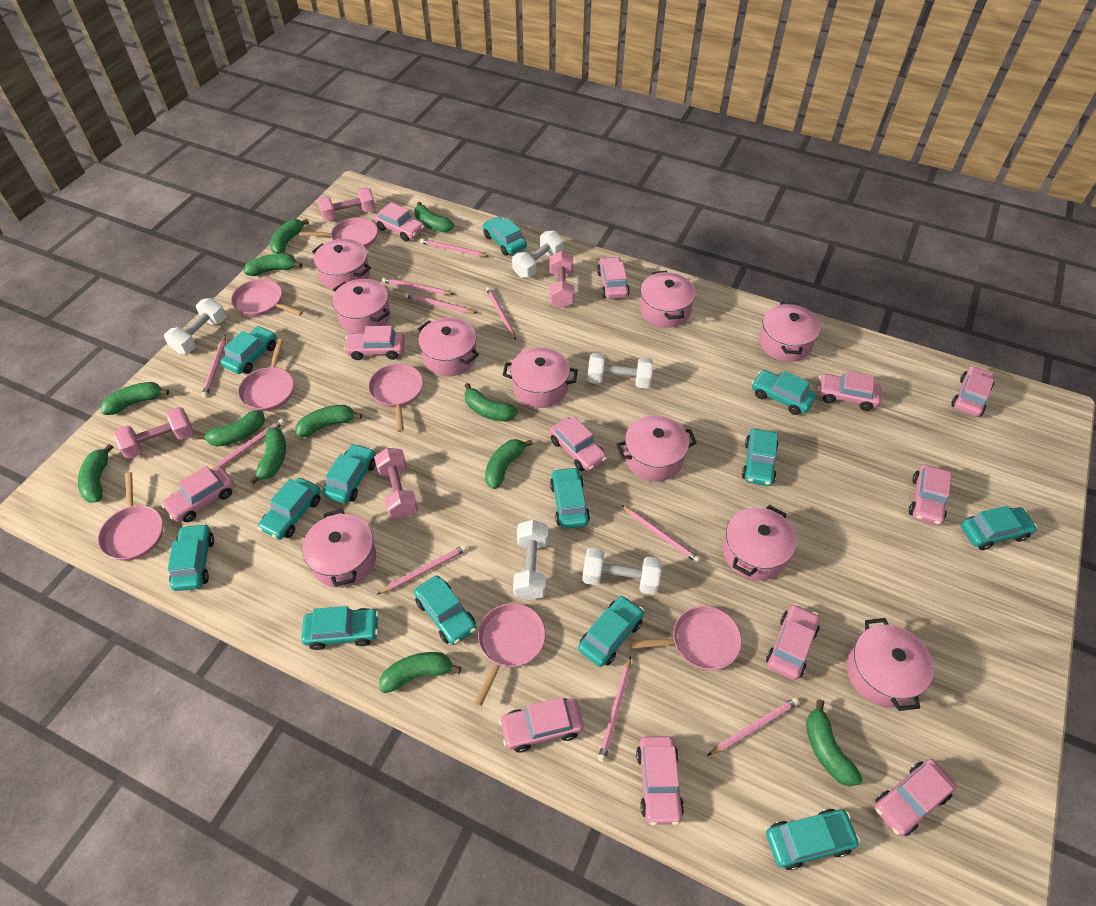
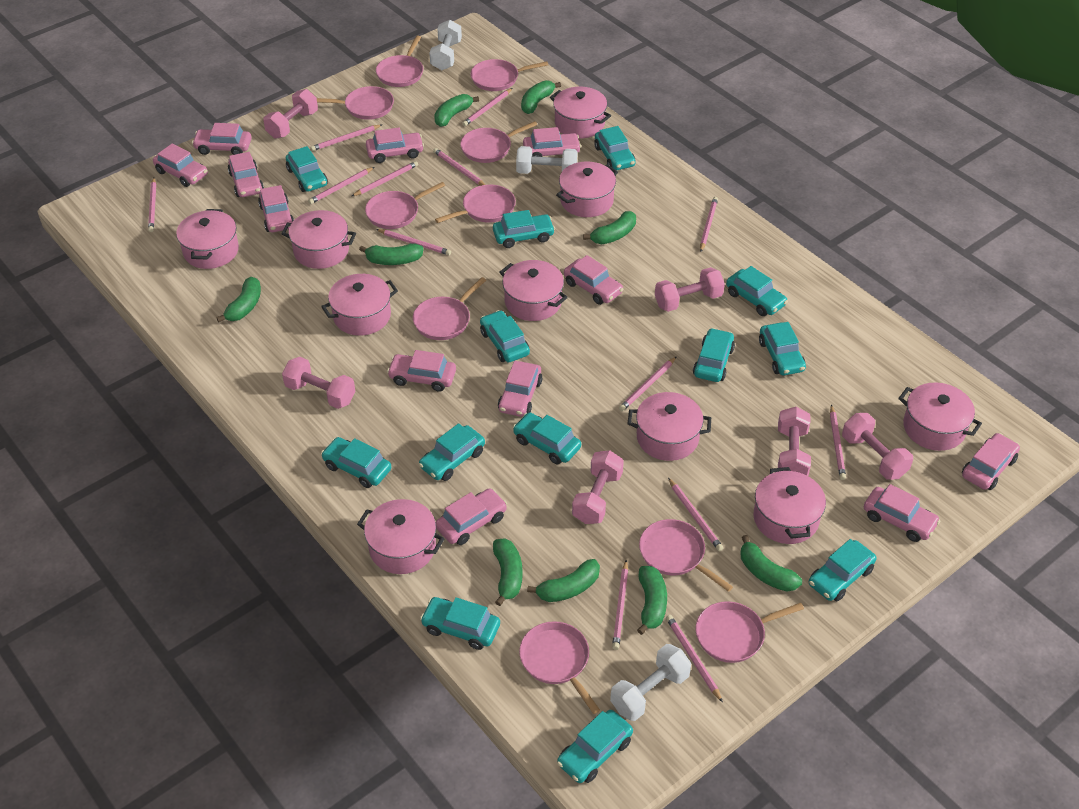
green banana: [78,444,114,503] [101,382,169,415] [197,410,265,447] [244,254,302,276] [249,427,286,484] [270,219,309,254] [295,405,362,437] [379,652,461,693] [414,202,454,232] [464,383,518,422] [485,439,533,489] [806,699,862,786] = 12 -> [216,277,261,322] [359,243,424,265] [434,94,479,127] [493,538,523,606] [521,80,561,114] [527,559,600,602] [583,211,636,244] [637,566,667,635] [741,535,802,592] = 9
pink dumbbell: [114,407,193,459] [318,187,376,222] [374,448,418,519] [549,251,575,308] = 4 -> [263,89,318,139] [282,357,355,409] [572,450,624,524] [655,267,725,312] [778,407,811,476] [842,413,913,480] = 6
pink pan: [98,472,163,561] [231,279,303,317] [238,339,294,411] [299,217,378,248] [368,364,423,432] [474,603,546,706] [630,606,742,670] = 7 -> [317,86,394,120] [365,182,445,229] [376,35,423,87] [413,277,486,340] [435,185,516,223] [460,121,537,163] [471,59,548,91] [519,621,600,714] [639,519,733,592] [696,601,804,663] = 10
pink pencil: [202,335,226,398] [211,419,285,470] [377,545,467,594] [382,277,453,295] [405,293,476,313] [420,239,488,257] [486,287,516,340] [598,656,631,762] [621,505,700,563] [707,697,799,756] = 10 -> [148,178,156,232] [308,167,374,204] [310,125,382,151] [352,161,418,196] [376,229,451,255] [433,148,485,185] [462,88,513,126] [612,560,628,650] [619,356,677,411] [666,615,723,703] [668,478,723,551] [700,197,718,252] [830,404,846,480] = 13
white dumbbell: [164,298,226,354] [512,231,563,278] [513,520,548,600] [582,547,662,595] [588,353,653,389] = 5 -> [430,20,462,70] [516,146,578,174] [610,644,691,721] = 3

